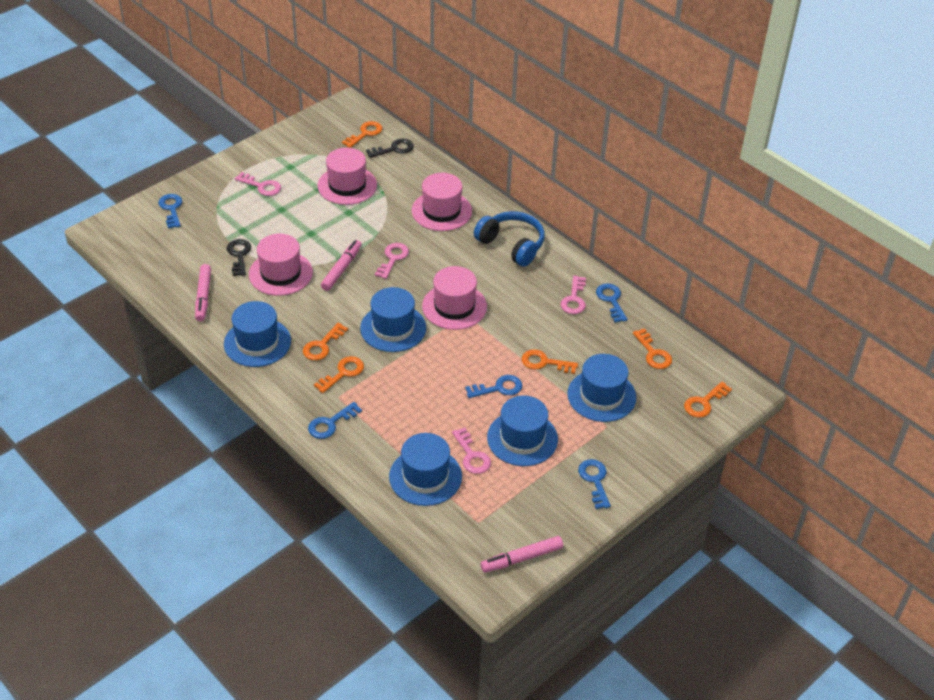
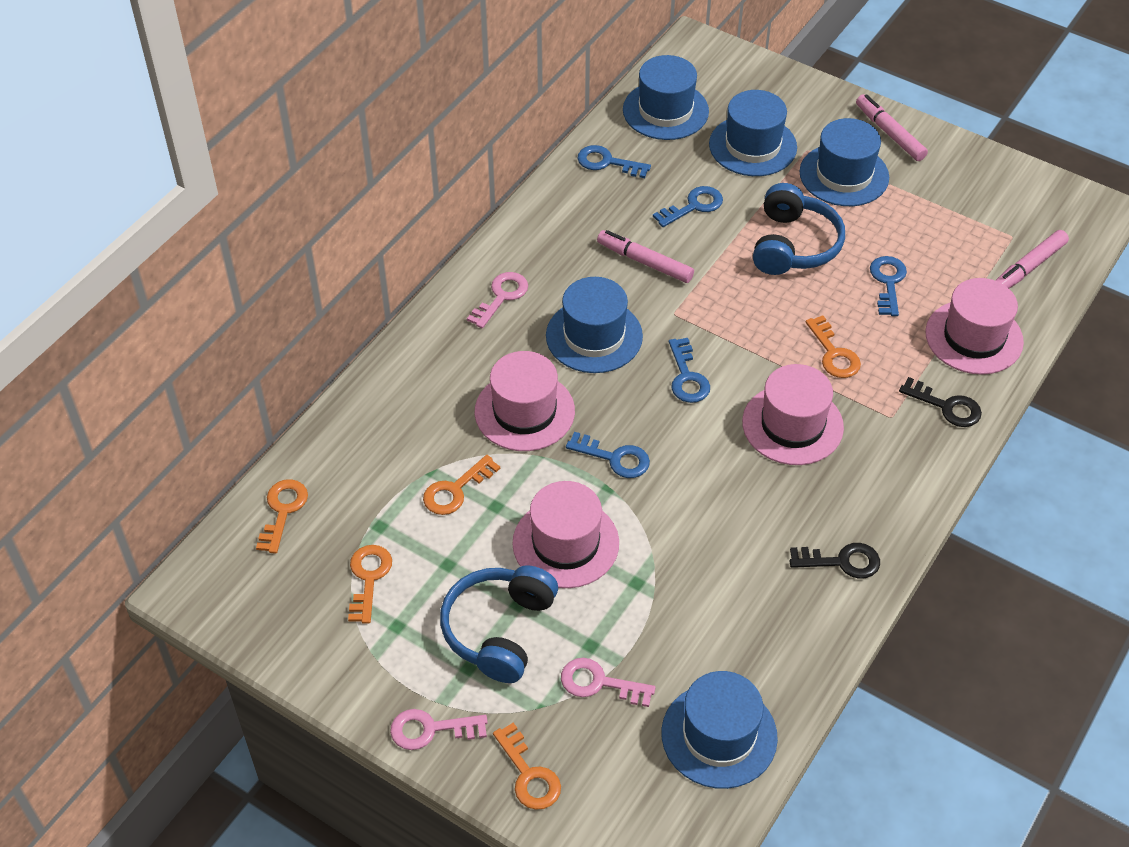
blue headphones: [474,211,545,267] = 1 -> [440,565,558,683] [753,183,845,275] = 2
orange key: [303,323,348,360] [314,356,364,393] [342,121,382,148] [522,349,578,374] [633,328,672,369] [684,382,732,418] = 6 -> [256,479,308,554] [348,545,392,623] [423,455,500,515] [493,723,561,810] [806,316,861,378] = 5
pink key: [235,172,281,196] [375,243,409,279] [452,427,491,474] [560,276,586,314] = 4 -> [390,709,488,750] [467,272,528,328] [561,658,656,707] = 3

